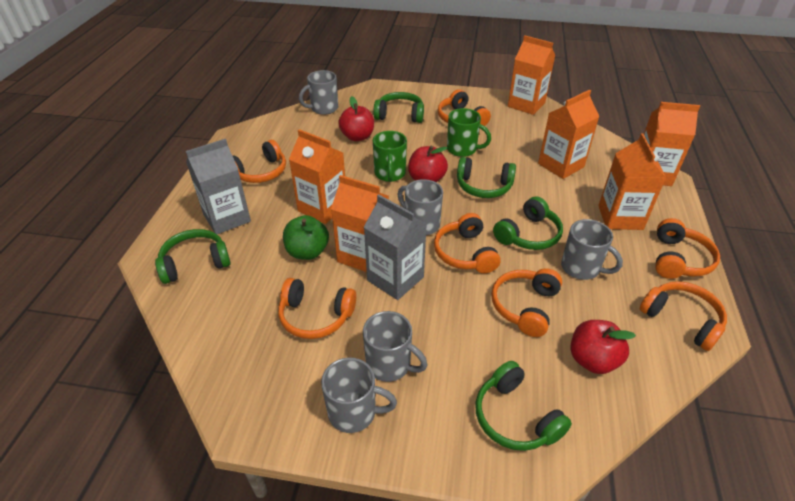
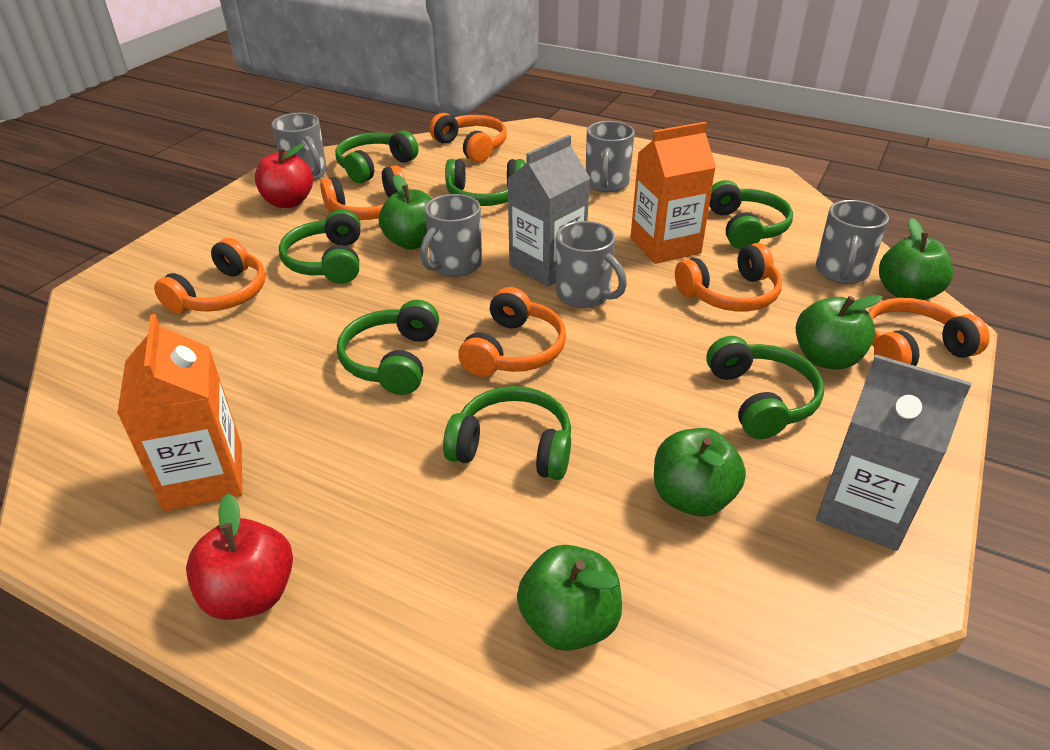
green apple: [283,215,329,260] = 1 -> [379,174,432,250] [517,545,622,651] [654,428,746,516] [796,295,882,370] [879,218,953,300] = 5
green headphones: [155,229,231,284] [373,92,424,123] [457,157,516,198] [476,361,572,451] [493,196,563,250] = 5 -> [279,209,361,284] [335,130,418,183] [337,300,439,395] [443,386,571,480] [445,159,525,206] [706,336,824,439] [709,180,793,249] = 7
green mug: [373,131,407,182] [447,108,491,157] = 2 -> none = 0
orange carton: [289,129,345,224] [331,175,389,272] [508,35,555,115] [538,90,600,179] [598,133,666,230] [644,102,700,186] = 6 -> [117,314,242,511] [630,122,716,264] = 2
orange headphones: [233,140,286,183] [278,278,356,339] [434,213,501,273] [438,89,491,126] [491,268,562,337] [640,281,727,351] [655,218,720,279] = 7 -> [154,238,265,314] [320,165,405,220] [429,113,507,163] [458,287,566,377] [675,243,782,311] [868,298,990,366] = 6
red apple: [338,96,374,141] [408,146,448,182] [570,320,636,374] = 3 -> [186,494,293,620] [255,143,313,208] = 2

